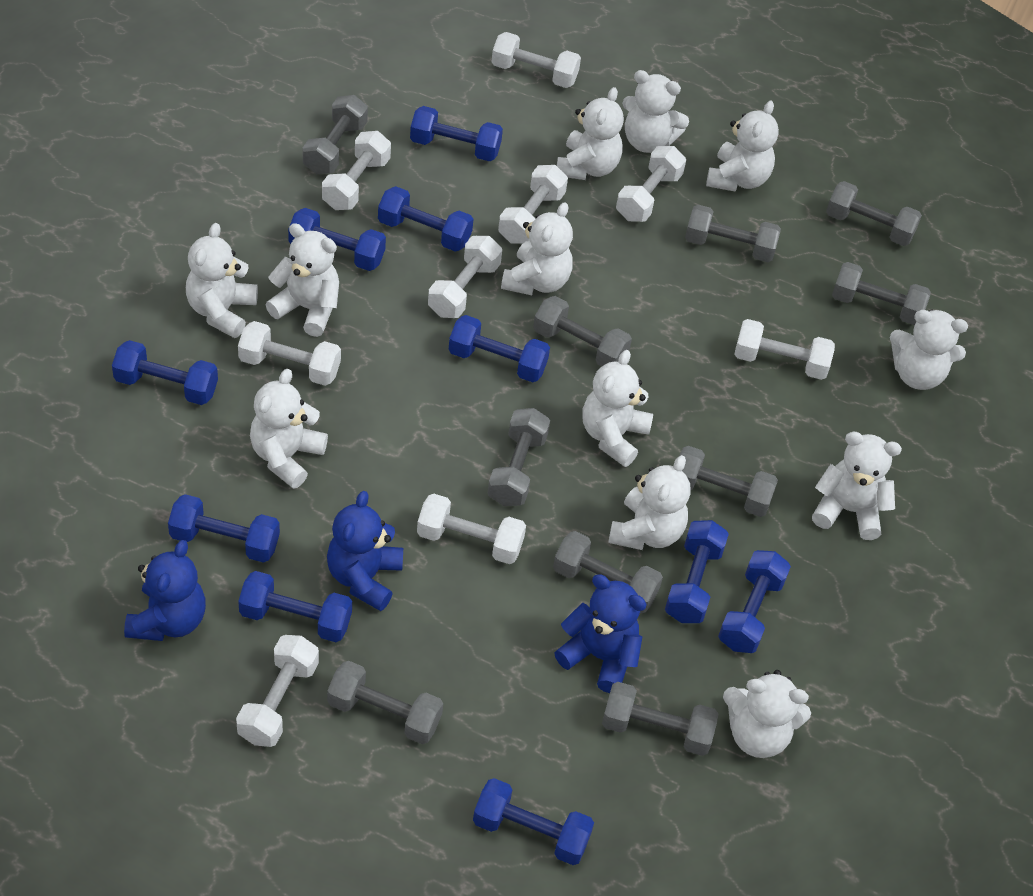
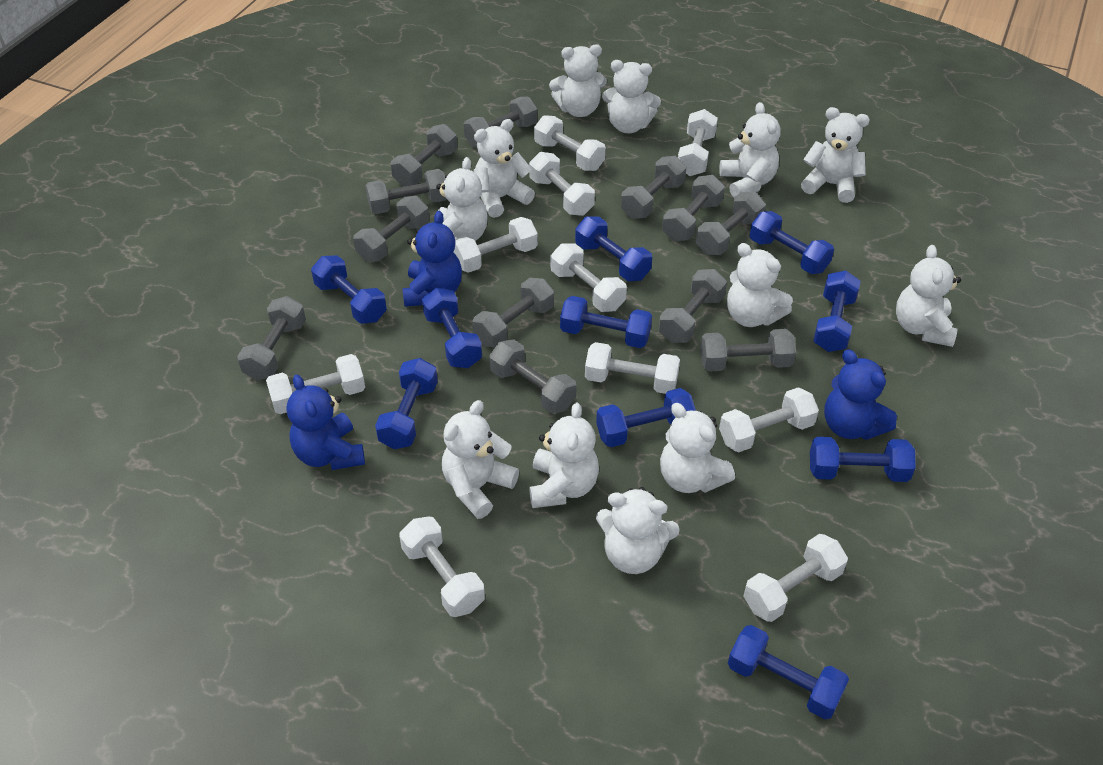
grey dumbbell: [303,95,368,174] [327,661,443,744] [488,408,550,506] [533,296,632,367] [553,531,663,614] [602,682,718,756] [679,446,778,517] [685,205,781,262] [826,181,922,246] [832,262,931,325] = 10 -> [237,296,306,380] [353,196,429,262] [365,169,447,214] [391,124,457,187] [464,97,537,148] [472,278,554,348] [489,339,577,414] [621,156,686,219] [659,269,727,343] [662,175,725,241] [696,192,766,255] [700,329,796,372] = 12
white dumbbell: [236,635,319,747] [238,321,341,386] [322,131,391,210] [417,494,526,564] [428,236,502,318] [492,32,581,88] [498,165,568,244] [616,146,686,222] [734,319,835,380] = 9 -> [266,354,365,414] [399,516,485,617] [453,217,538,273] [529,152,595,216] [534,115,606,171] [551,243,627,312] [585,342,680,394] [678,109,718,176] [719,387,819,452] [744,534,848,622] = 10

